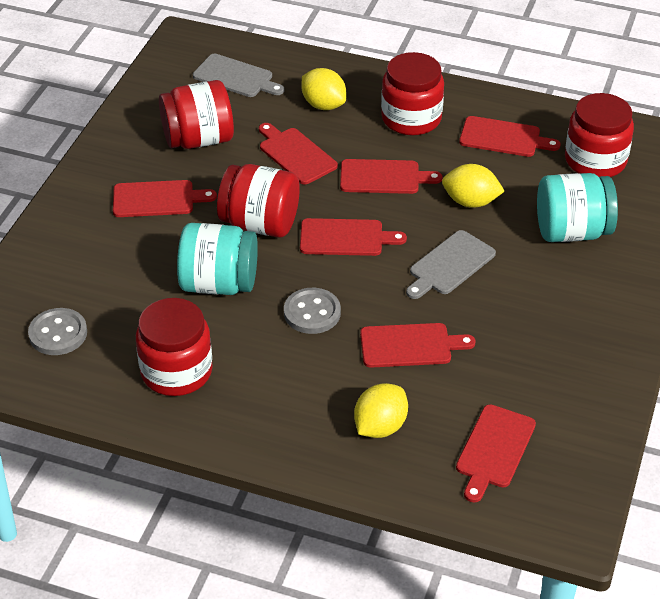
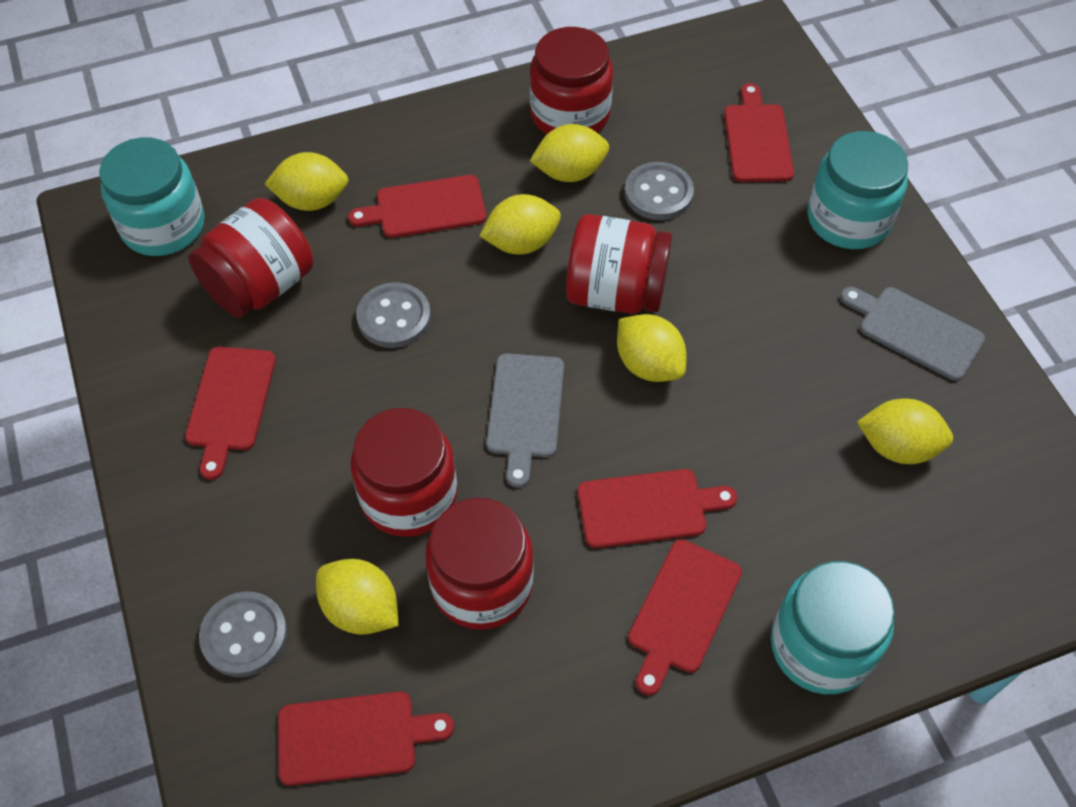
grey button: [28,308,87,355] [284,288,341,334] = 2 -> [199,592,288,677] [356,282,431,348] [624,162,694,220] = 3
red cutting board: [113,180,217,217] [259,123,338,184] [300,218,407,256] [340,159,442,194] [360,323,476,368] [456,404,536,502] [459,116,561,157] = 7 -> [185,346,276,480] [278,691,454,786] [348,175,487,238] [578,469,737,548] [628,539,742,696] [724,83,794,182] = 6
turquoise jar: [177,223,258,295] [537,173,618,242] = 2 -> [99,138,205,256] [771,561,895,694] [808,131,908,249] = 3
yellow lemon: [301,68,346,110] [354,383,408,438] [442,164,505,208] = 3 -> [265,152,349,211] [316,559,398,635] [480,194,561,255] [530,124,609,182] [617,314,687,382] [857,399,953,464] = 6

